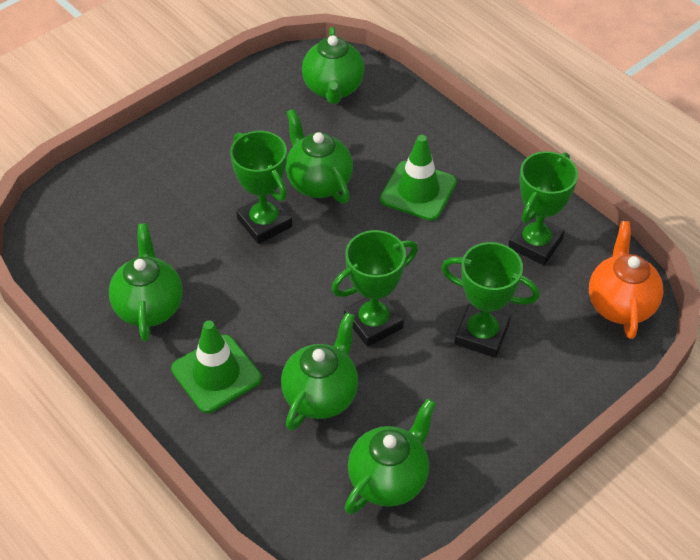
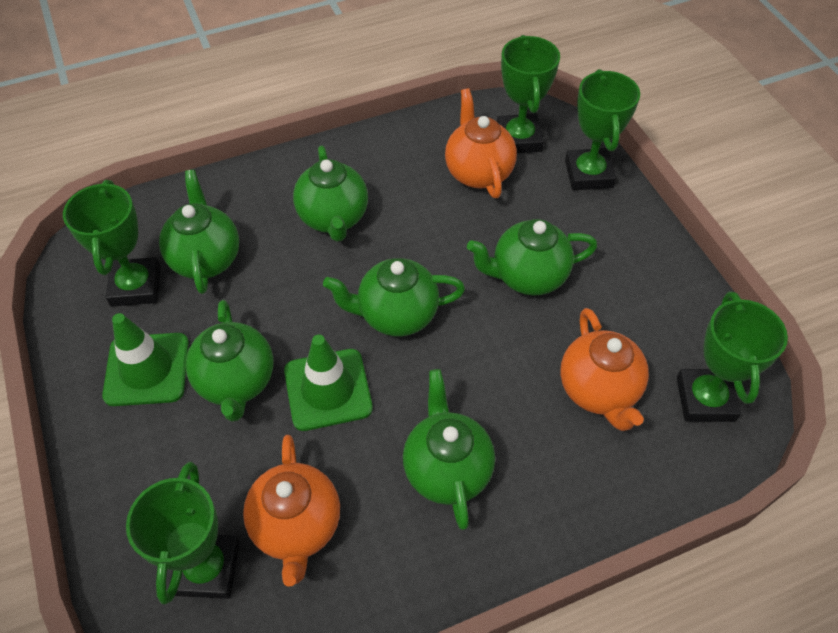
green teapot: [109,223,183,342] [281,312,358,431] [286,109,353,204] [302,27,365,104] [345,398,436,514] = 5 -> [159,170,239,294] [185,300,273,422] [293,146,368,242] [323,258,465,336] [403,369,495,530] [467,219,597,296] = 6
green trophy: [230,131,292,244] [331,230,418,347] [441,242,540,358] [508,151,578,265] = 4 -> [63,180,161,307] [126,462,240,604] [497,35,560,153] [565,69,640,190] [677,292,788,422] = 5
orange teapot: [589,221,663,339] = 1 -> [243,435,340,587] [445,88,517,198] [560,308,649,431] = 3

